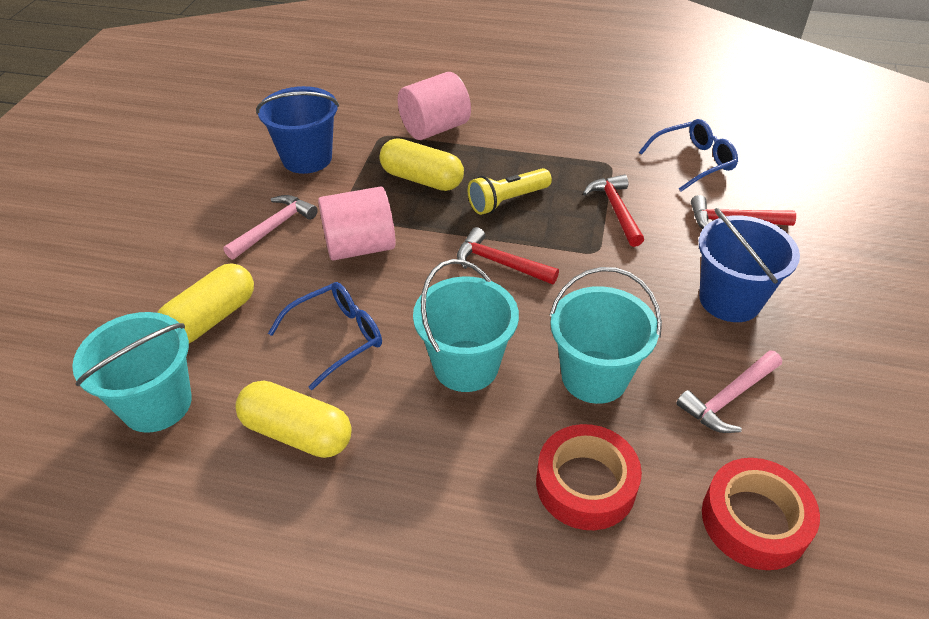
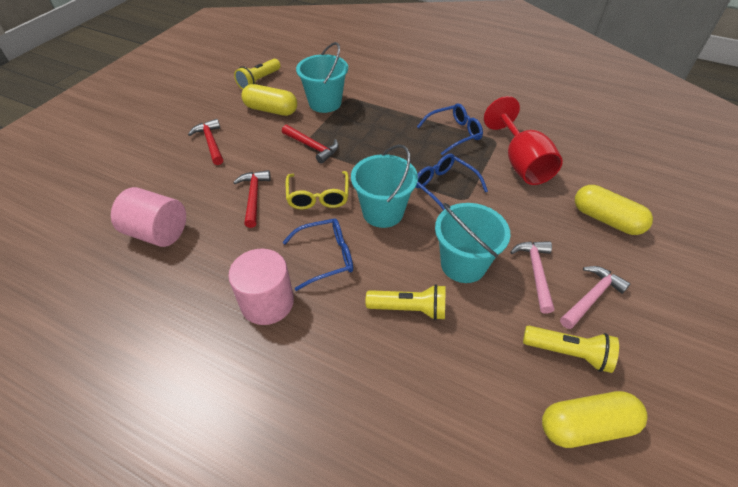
blue bucket: [256,86,339,174] [699,208,800,322] = 2 -> none = 0
blue glasses: [268,282,382,390] [639,119,738,192] = 2 -> [282,218,353,291] [415,154,488,210] [417,103,483,155] = 3
red goblet: none = 0 -> [484,96,563,185] = 1
red tape: [536,424,642,530] [702,458,820,570] = 2 -> none = 0
yellow flashlight: [468,168,552,215] = 1 -> [234,59,280,90] [366,284,445,320] [523,326,619,373] = 3
yellow glasses: none = 0 -> [286,171,349,209] = 1

